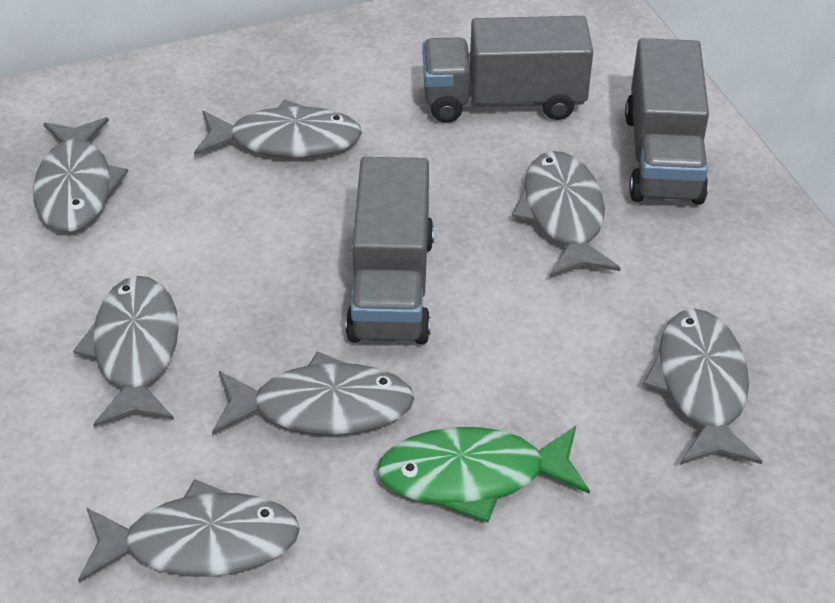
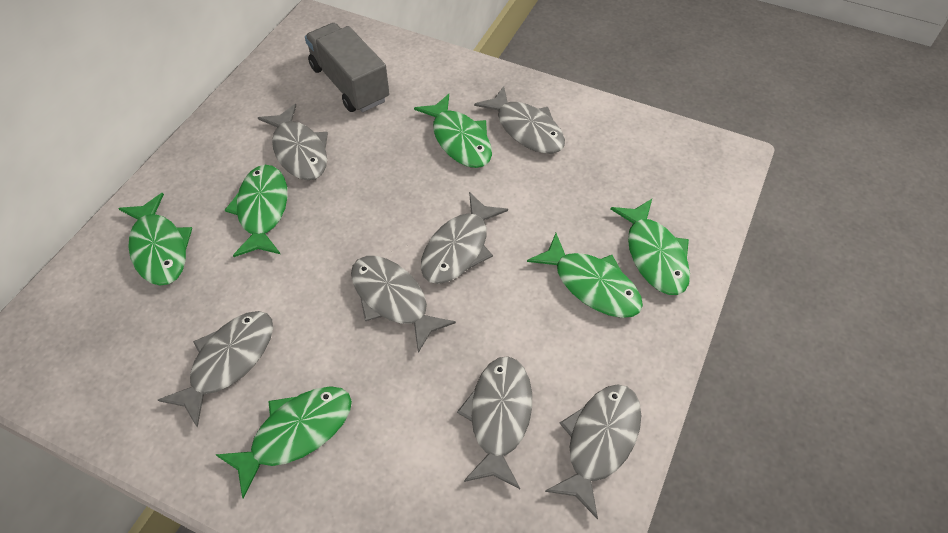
green fish: [377,426,590,522] = 1 -> [118,193,192,286] [215,386,352,499] [225,165,287,257] [414,94,492,168] [527,233,643,318] [610,199,690,295] = 6
grey truck: [345,157,434,344] [422,16,593,123] [625,38,709,205] = 3 -> [305,23,389,112] = 1

